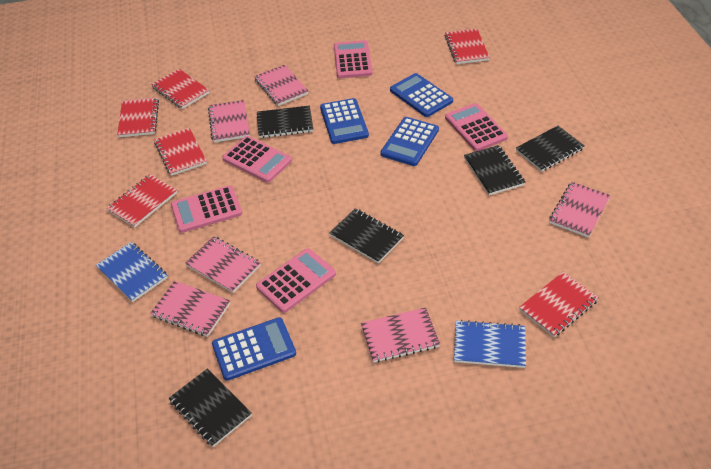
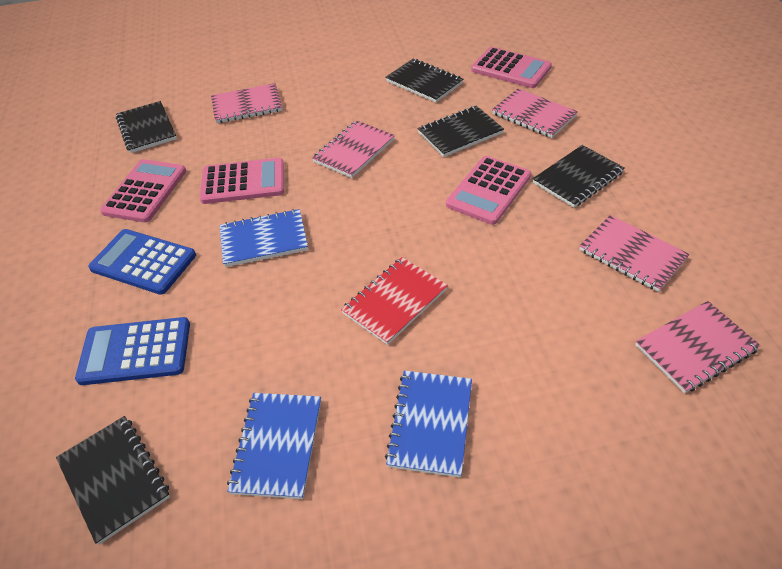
blue calculator: [212,317,296,381] [320,98,369,144] [381,117,439,166] [390,73,453,117] = 4 -> [75,317,190,385] [88,229,196,295] = 2
blue notebook: [96,242,168,302] [454,320,526,368] = 2 -> [219,209,308,267] [227,393,321,499] [385,370,472,478] = 3
pink calculator: [171,185,242,233] [222,136,292,183] [256,248,336,313] [334,40,373,78] [445,103,508,151] = 5 -> [100,159,186,223] [199,158,284,204] [446,156,531,225] [471,47,552,88] = 4
pink notebook: [150,281,230,337] [185,236,261,293] [208,100,250,142] [254,65,309,106] [361,308,440,363] [549,182,611,238] = 6 -> [211,83,282,123] [312,120,395,178] [492,88,578,138] [579,215,690,292] [635,301,761,393] = 5
red notebook: [107,174,177,228] [117,97,159,137] [151,69,210,109] [154,128,207,176] [445,29,490,64] [519,272,599,337] = 6 -> [341,257,448,345] = 1

